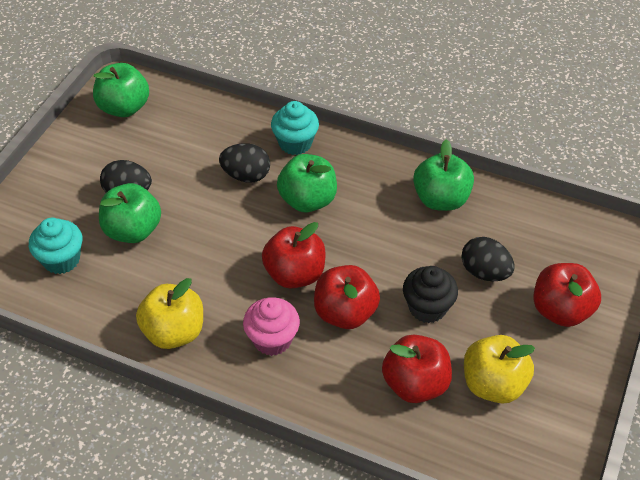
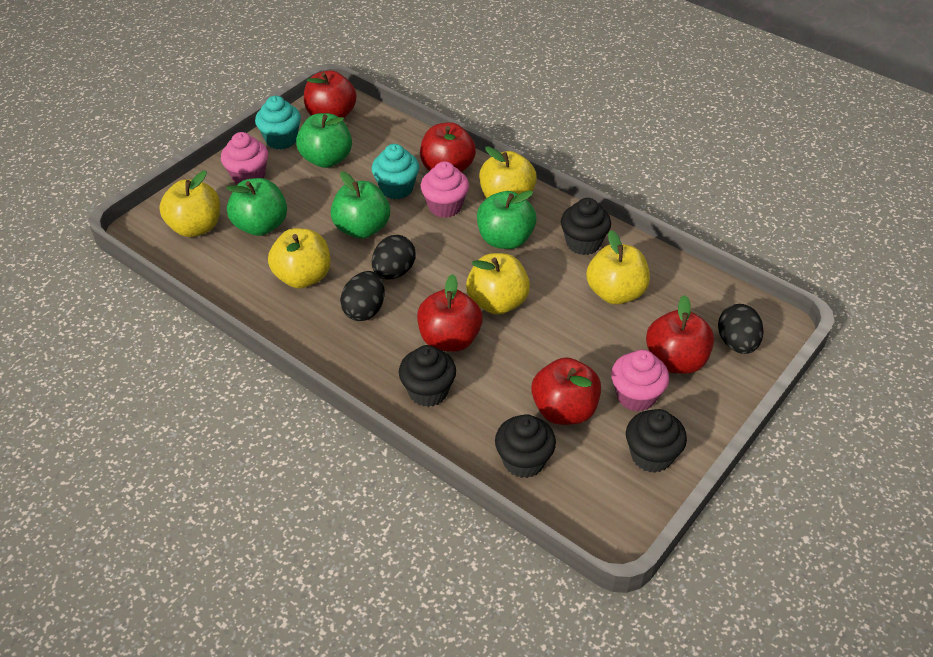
black cupcake: [403,266,458,323] = 1 -> [399,345,456,407] [495,414,556,478] [561,198,611,255] [626,409,687,473] = 4
pink cupcake: [243,297,300,356] = 1 -> [221,132,268,185] [421,161,469,218] [611,350,669,412] = 3
red apple: [262,222,326,289] [314,265,380,329] [382,335,452,403] [533,263,601,327] = 4 -> [304,70,357,118] [417,274,483,352] [420,122,476,172] [531,357,601,425] [646,295,714,374] = 5
yellow apple: [136,278,203,349] [464,335,535,404] = 2 -> [159,171,220,237] [268,228,331,288] [466,253,530,315] [479,146,537,200] [586,230,650,305] = 5

